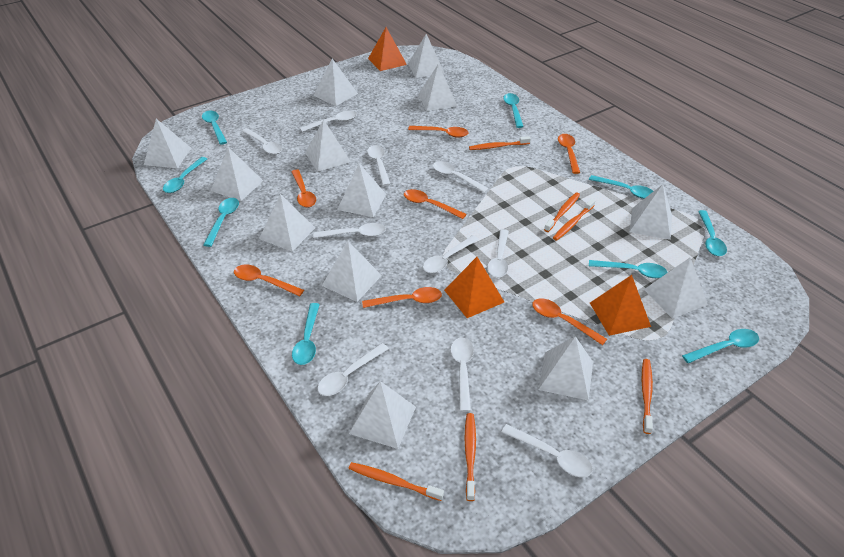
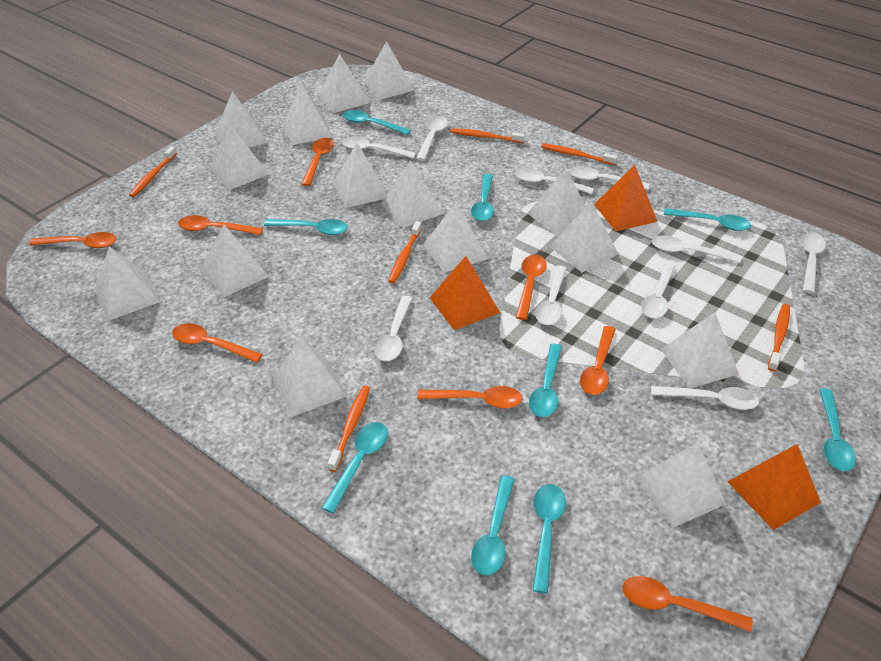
orange spoon: [234,265,304,296] [291,169,316,208] [362,287,442,308] [404,189,466,219] [408,126,469,138] [532,298,607,345] [558,134,580,174] = 7 -> [29,232,117,248] [172,323,263,363] [178,215,263,235] [301,138,334,186] [417,386,523,408] [516,255,547,320] [580,326,616,395] [622,576,753,632] = 8
white pyramid: [144,119,191,168] [211,147,263,201] [259,194,315,252] [305,119,351,171] [314,59,358,106] [322,241,382,302] [337,163,386,217] [349,381,416,449] [408,34,445,78] [418,64,457,111] [538,336,593,401] [629,184,672,240] [644,258,708,319] = 13 -> [94,246,160,321] [201,224,269,297] [210,125,269,190] [215,91,268,148] [273,337,347,417] [283,84,332,145] [318,54,370,113] [333,143,387,208] [363,41,414,100] [381,160,444,228] [423,203,488,273] [527,169,586,237] [549,201,618,273] [636,443,726,528] [661,312,739,388] = 15

